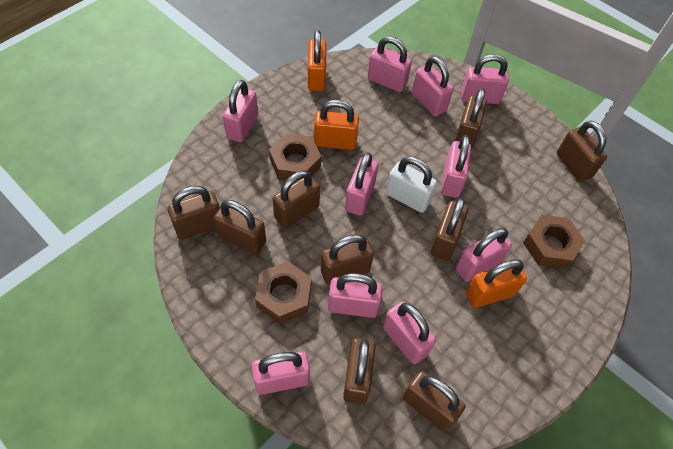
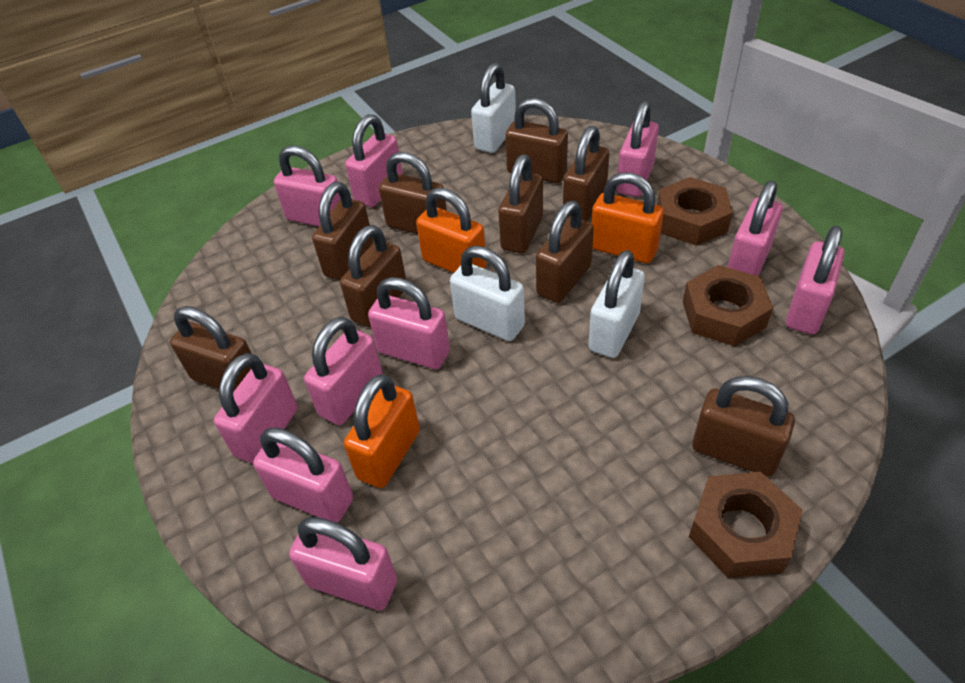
white padlock: [386,156,437,213] = 1 -> [450,246,525,341] [471,63,516,153] [588,250,645,358] = 3

